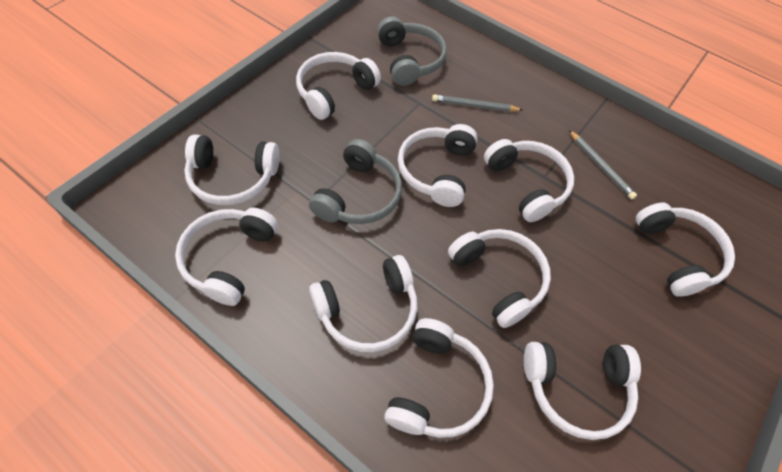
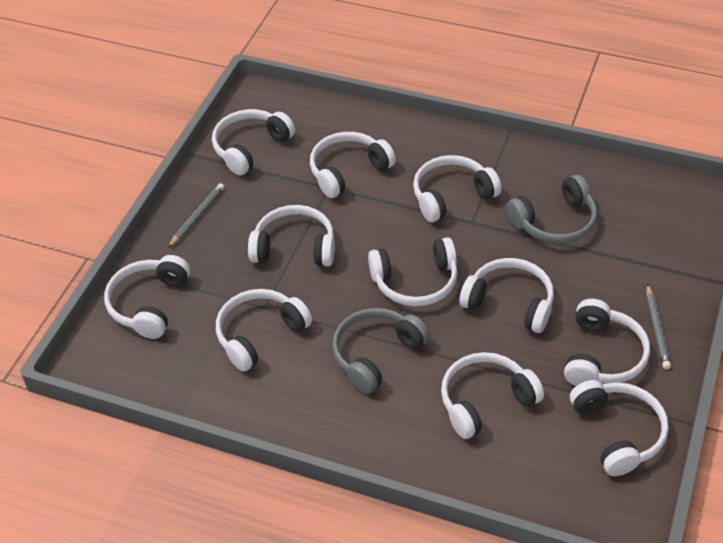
white headphones: [175,208,278,306] [184,134,280,205] [296,52,381,120] [309,255,417,352] [384,318,494,438] [398,124,478,207] [448,229,551,328] [484,139,574,222] [524,342,641,440] [636,203,735,297] = 10 -> [104,255,190,339] [212,109,295,175] [216,289,312,372] [248,205,335,266] [310,132,396,198] [368,237,458,306] [413,155,501,222] [441,352,544,439] [459,258,554,333] [564,299,650,386] [570,380,669,476] = 11

